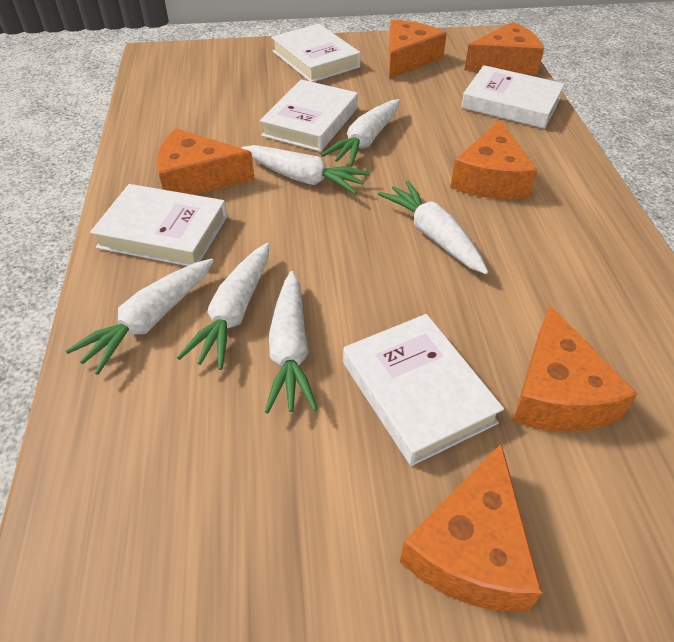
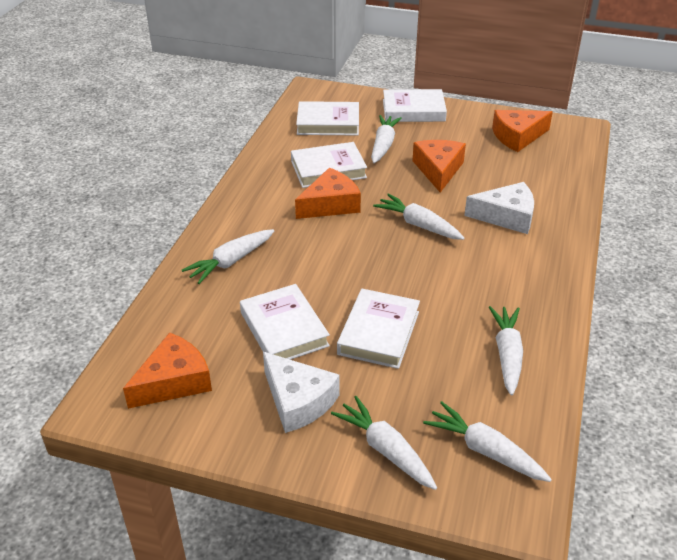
orange cheese: [157,129,255,195] [389,20,447,79] [400,443,543,612] [450,120,537,199] [464,22,544,74] [512,305,637,431] = 6 -> [123,332,212,409] [295,168,361,219] [412,140,466,193] [492,110,553,152] = 4
white cheese: none = 0 -> [263,352,340,433] [464,182,534,234] = 2

